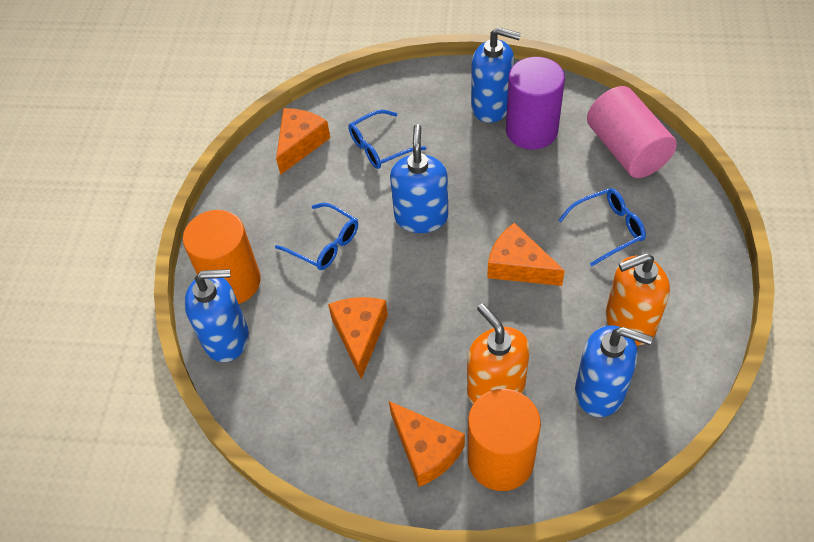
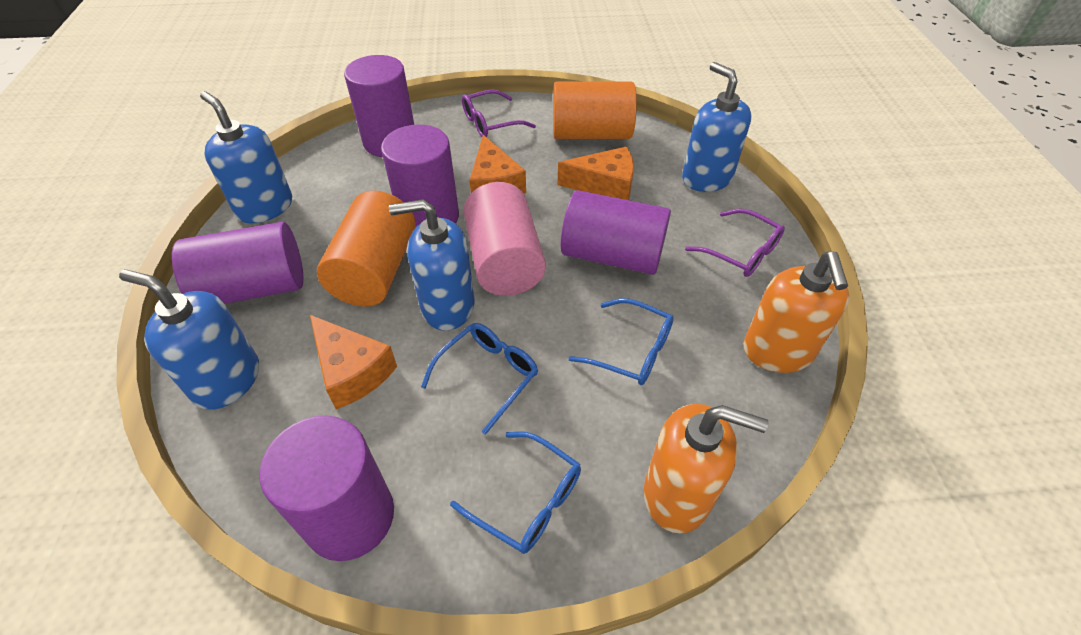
orange cheese: [276,108,330,175] [328,297,388,379] [389,401,465,487] [487,223,565,286] = 4 -> [310,315,397,409] [469,135,526,194] [558,147,634,200] = 3
purple cylinder: [506,57,565,150] = 1 -> [172,222,303,304] [259,416,394,561] [344,55,414,157] [381,124,459,228] [561,190,671,275] = 5
purple glasses: none = 0 -> [462,90,536,137] [685,209,785,277] = 2

